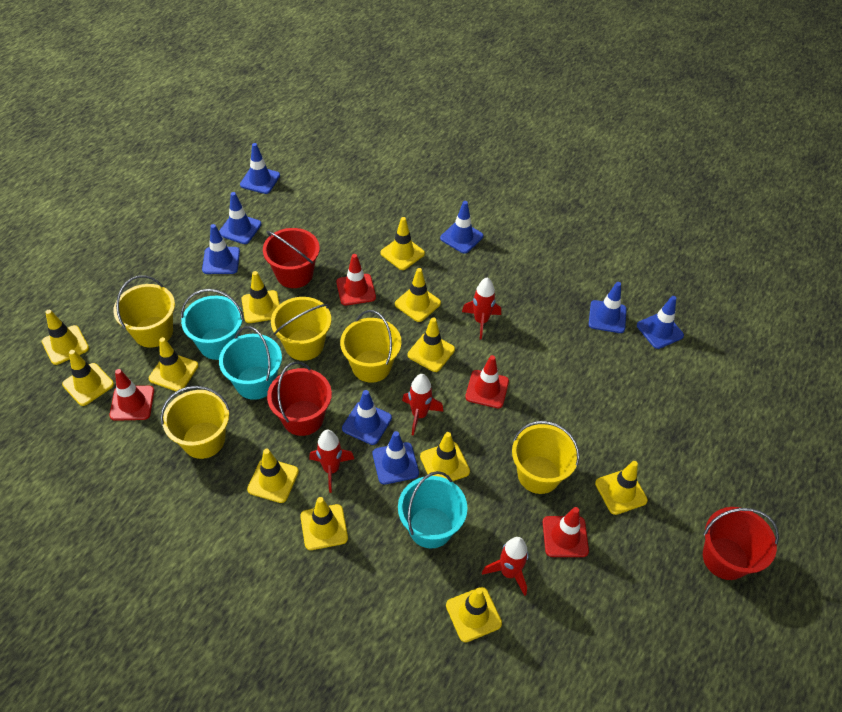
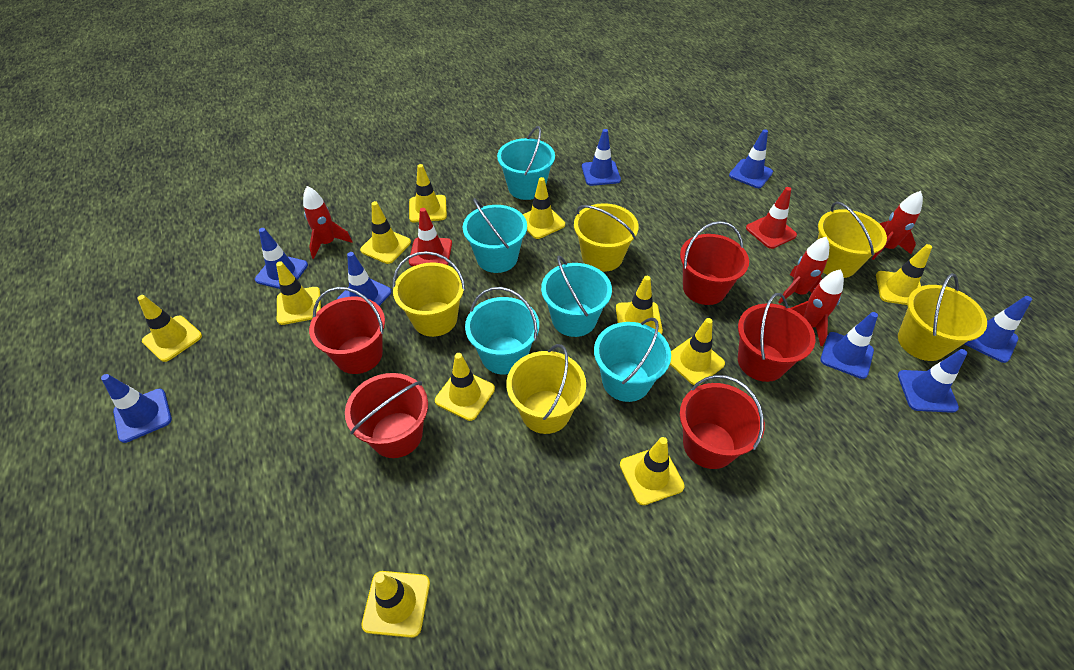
red bucket: [263,228,320,288] [267,361,332,436] [703,507,779,580] = 3 -> [309,287,385,374] [345,373,428,458] [680,221,749,305] [680,375,765,469] [738,293,815,382] = 5
red traffic cone: [109,369,154,421] [336,254,376,306] [465,355,509,408] [543,507,589,557] = 4 -> [409,208,452,266] [746,187,797,249] = 2
turquoise bucket: [181,289,244,360] [219,326,282,400] [398,471,468,548] = 3 -> [463,198,527,273] [465,287,539,375] [497,126,555,200] [541,256,612,337] [594,318,671,402] = 5
yellow traffic cone: [42,310,89,365] [62,350,114,406] [149,337,198,391] [242,271,280,323] [247,449,299,503] [300,497,348,550] [380,217,425,270] [395,268,441,322] [408,317,455,372] [420,432,470,481] [446,587,502,642] [595,461,648,515] = 12 -> [137,295,202,362] [276,261,321,325] [360,201,411,264] [362,571,430,638] [409,164,447,223] [435,353,495,421] [523,177,565,239] [616,276,663,334] [620,437,685,505] [670,318,725,385] [876,244,932,305] = 11

